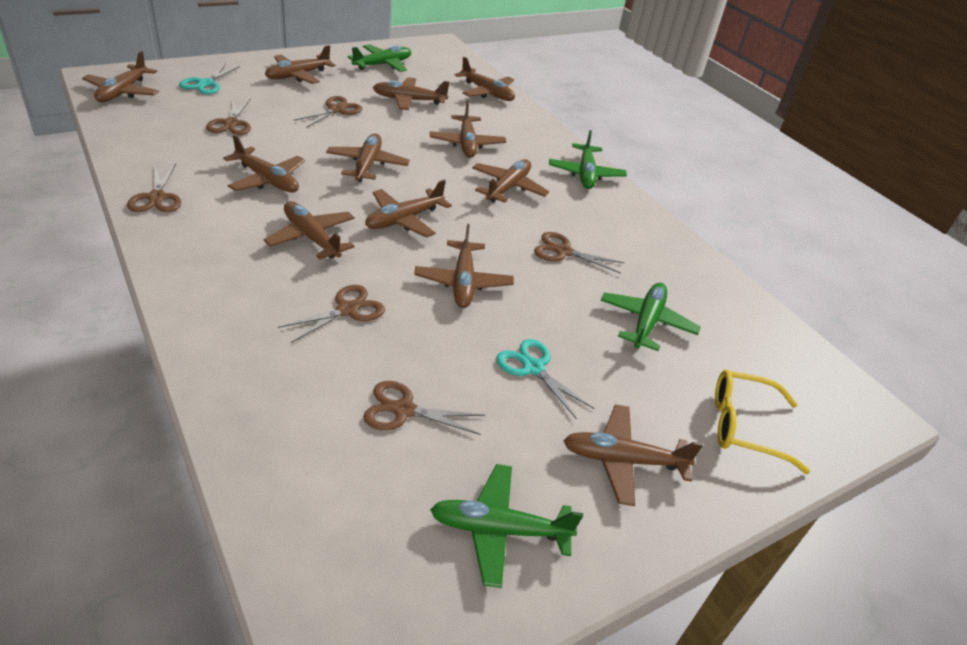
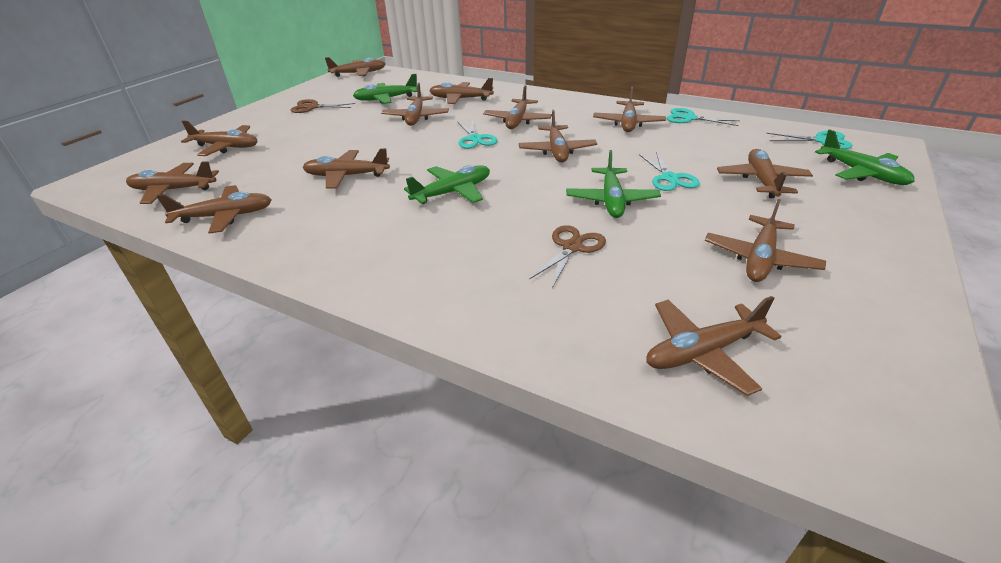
brown plane: [82,51,159,102] [223,134,305,193] [263,201,355,259] [265,45,336,84] [326,134,410,182] [365,180,452,238] [373,77,450,110] [414,224,514,308] [430,100,506,158] [455,57,515,101] [472,159,549,203] [563,404,703,506] = 12 -> [126,161,219,204] [157,185,272,234] [181,120,257,156] [302,148,390,189] [325,57,386,77] [381,83,449,126] [429,78,494,104] [483,85,552,129] [519,110,597,162] [593,87,666,132] [646,296,782,396] [705,199,826,282] [717,149,813,198] = 13
brown scissors: [127,164,181,212] [206,99,251,135] [278,285,385,343] [294,96,362,128] [363,381,485,435] [534,232,625,274] = 6 -> [290,99,355,113] [529,225,606,288] = 2
turquoise scissors: [179,63,240,94] [497,339,594,418] = 2 -> [458,119,498,149] [639,152,700,191] [666,108,740,126] [766,131,852,149] = 4
yellow glasses: [715,370,810,474] = 1 -> none = 0

